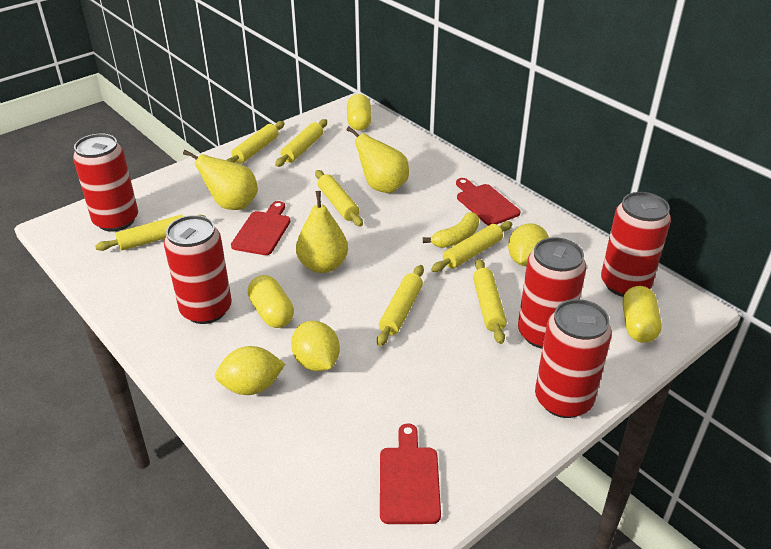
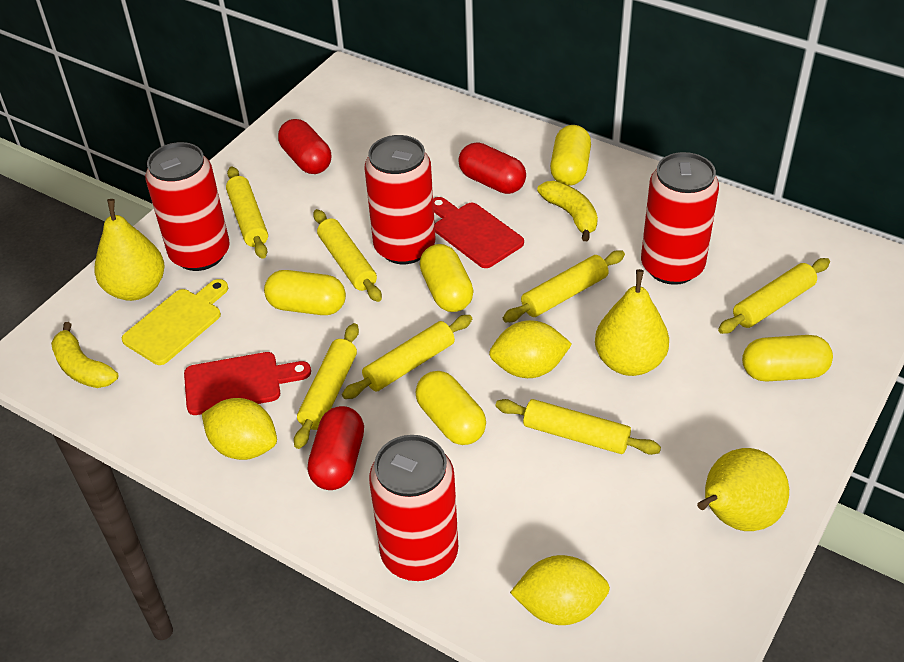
red can: [73,134,138,232] [164,215,232,324] [518,237,586,349] [535,299,612,418] [601,192,671,297] = 5 -> [145,142,230,271] [364,135,435,264] [369,435,458,581] [641,152,719,285] = 4
red capsule: none = 0 -> [278,119,331,174] [308,406,364,490] [458,142,526,194] = 3
red cutting board: [231,201,290,255] [380,423,441,524] [456,178,520,226] = 3 -> [184,352,311,415] [433,197,524,268] = 2
yellow banana: [423,212,479,248] = 1 -> [51,322,118,388] [537,181,598,241] = 2
yellow capsule: [248,275,294,328] [347,94,371,131] [622,286,662,343] = 3 -> [264,270,346,315] [416,371,486,445] [420,244,473,312] [550,125,591,186] [742,335,833,382] = 5
yellow cutting board: none = 0 -> [122,279,228,365] = 1

